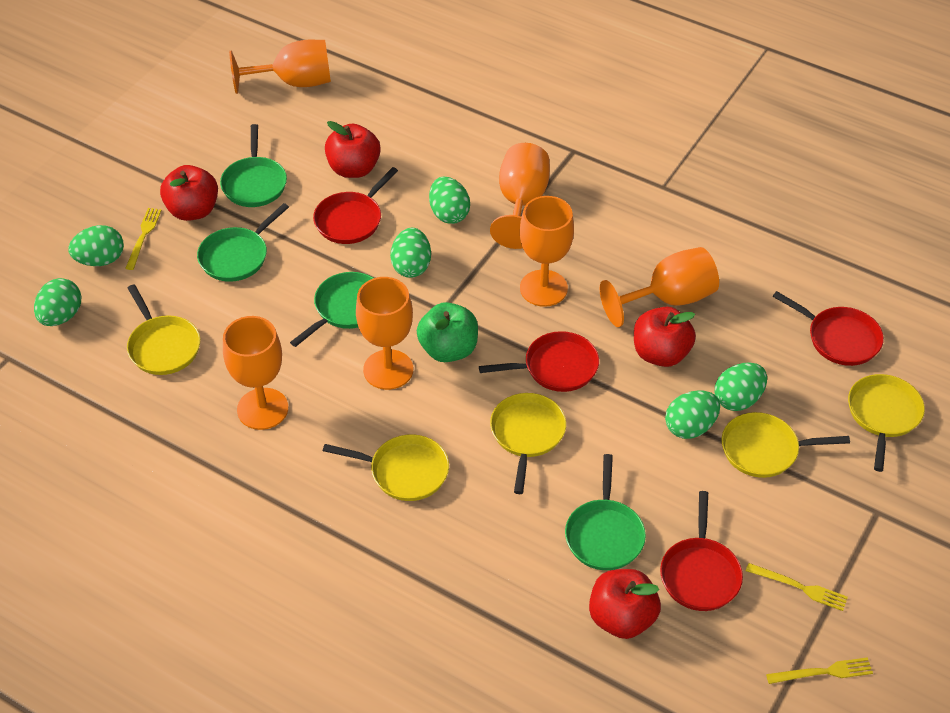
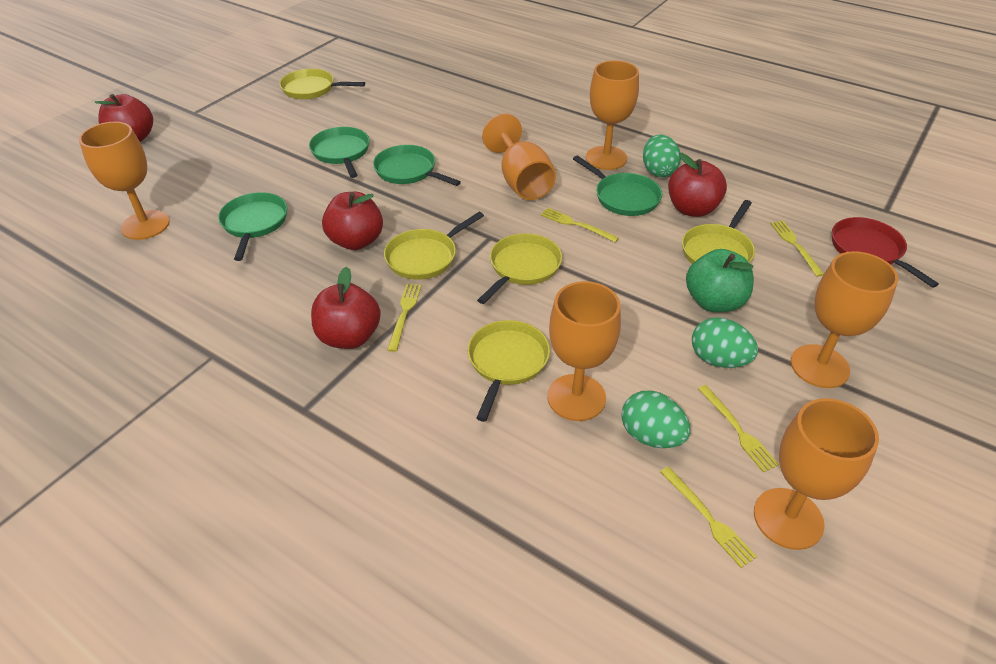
green egg: [34,278,81,326] [68,225,124,266] [390,228,431,278] [429,177,470,224] [665,390,720,439] [715,363,767,411] = 6 -> [621,391,691,448] [643,134,681,177] [692,317,758,368] = 3
red pan: [313,167,398,244] [479,331,599,392] [660,491,743,611] [773,291,884,366] = 4 -> [832,217,939,288] = 1
yellow fork: [125,208,162,270] [746,563,848,611] [766,657,873,684] = 3 -> [387,284,421,352] [541,208,619,242] [660,466,757,568] [698,385,779,472] [770,221,824,277] = 5

